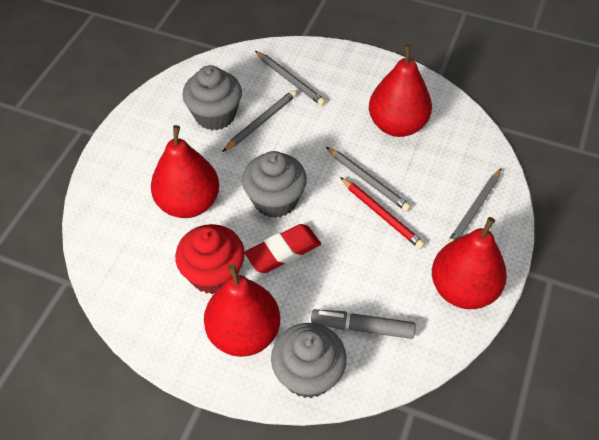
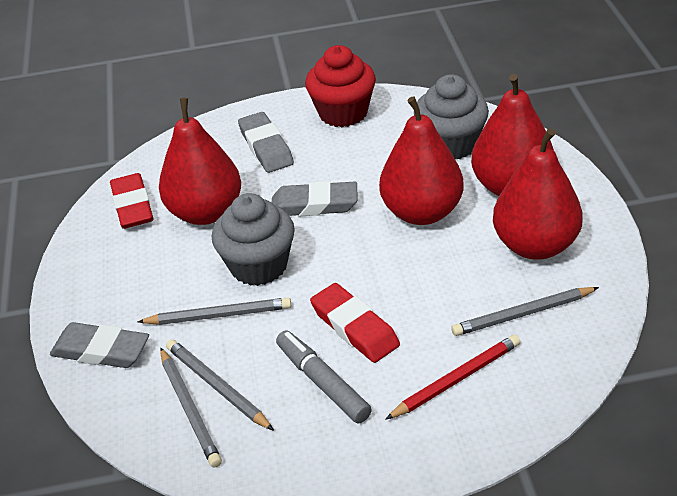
grey cupcake: [182,65,242,130] [242,151,307,218] [271,323,347,398] = 3 -> [212,193,295,286] [414,74,489,159] = 2
grey eraser: none = 0 -> [50,322,149,368] [238,112,294,173] [272,181,358,216] = 3
red eraser: [245,224,321,273] = 1 -> [110,173,153,229] [310,283,400,363] = 2

